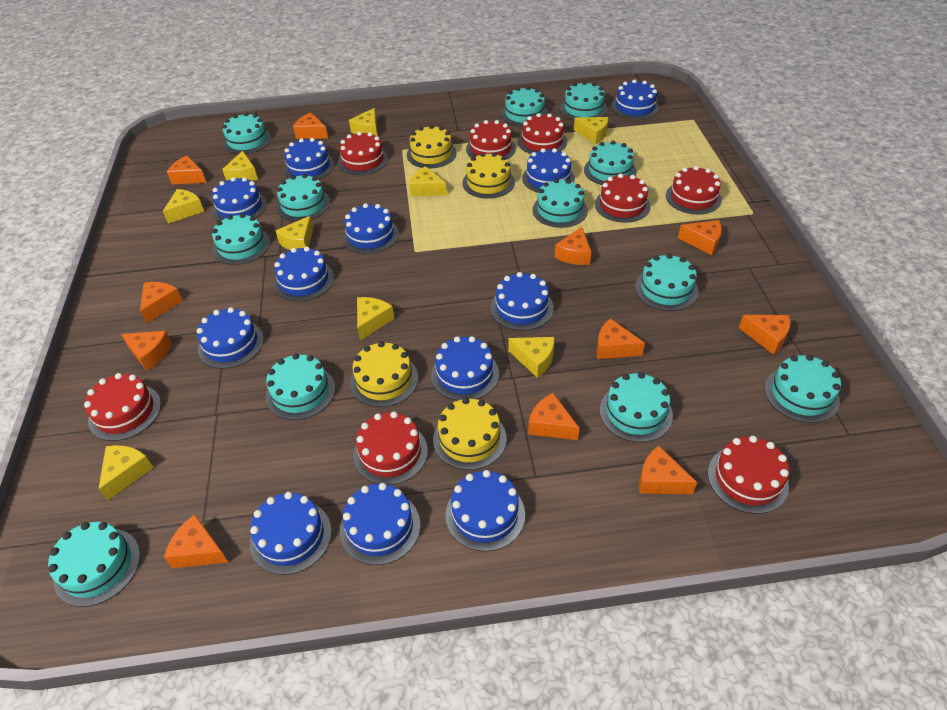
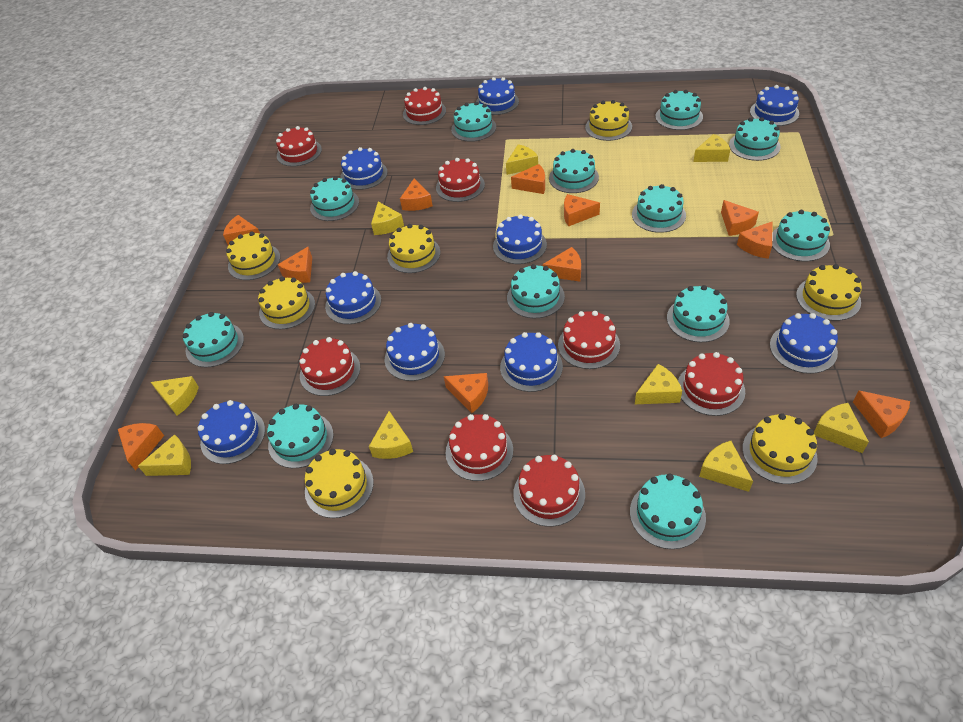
blue cake: [197,307,264,369] [212,177,267,221] [250,492,332,575] [274,247,334,302] [284,138,334,179] [340,483,420,565] [342,203,399,254] [431,336,499,401] [445,470,525,552] [491,272,554,331] [522,148,575,193] [612,79,659,120] = 12 -> [197,400,265,464] [325,271,381,324] [341,147,388,190] [385,323,445,381] [476,77,519,115] [493,214,547,264] [500,332,563,392] [750,85,799,126] [770,313,838,374] = 9
yellow cake: [350,341,418,407] [407,125,457,168] [433,398,506,470] [462,152,515,199] = 4 -> [226,232,280,280] [258,277,315,329] [305,449,374,518] [387,224,440,273] [585,100,632,141] [742,413,817,484] [796,264,862,321] = 7

